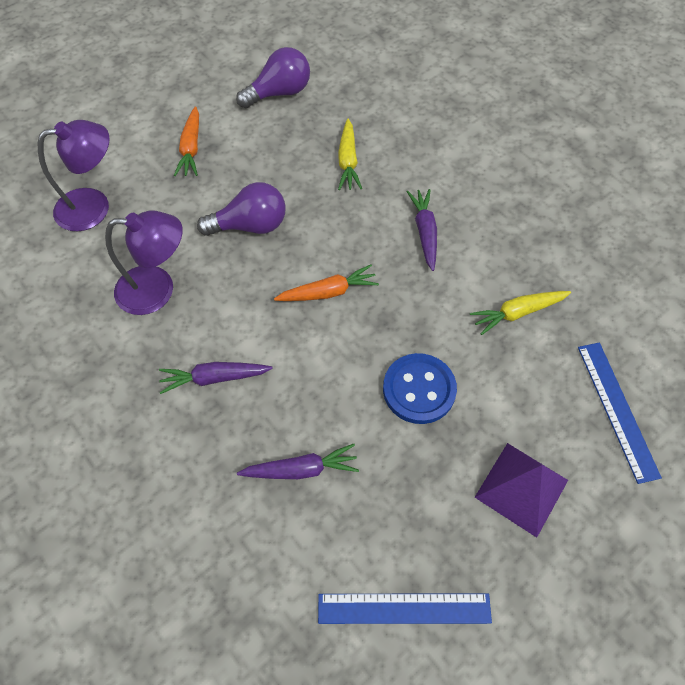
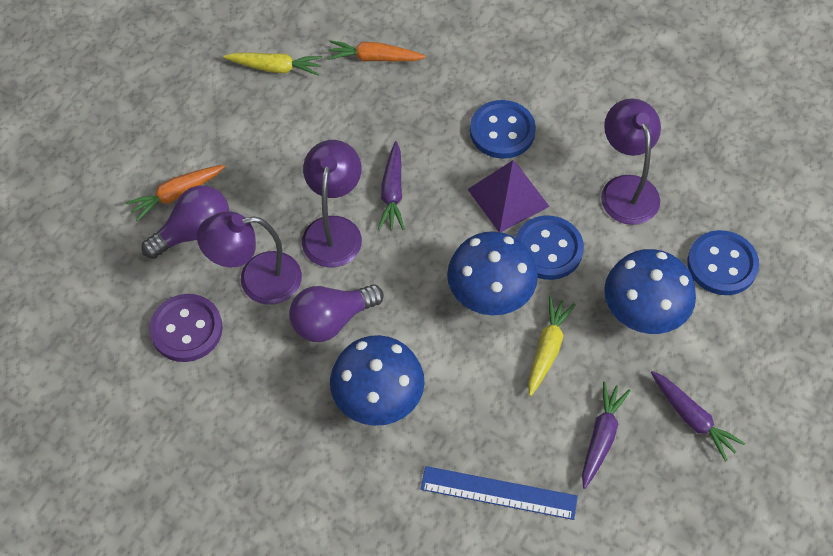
blue button: [383,353,457,424] = 1 -> [470,100,536,159] [515,216,584,280] [687,230,759,295] = 3
blue mushroom: none = 0 -> [330,335,425,426] [447,231,538,315] [604,249,696,334] = 3
blue ruler: [318,593,492,624] [578,343,662,484] = 2 -> [420,466,578,520] = 1
purple button: none = 0 -> [149,294,223,362] = 1
purple lamp: [38,120,110,231] [105,210,183,315] = 2 -> [197,211,302,305] [302,140,362,267] [601,99,661,225] = 3

